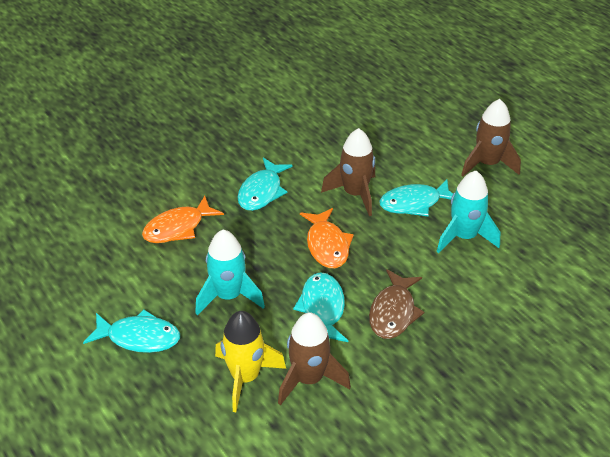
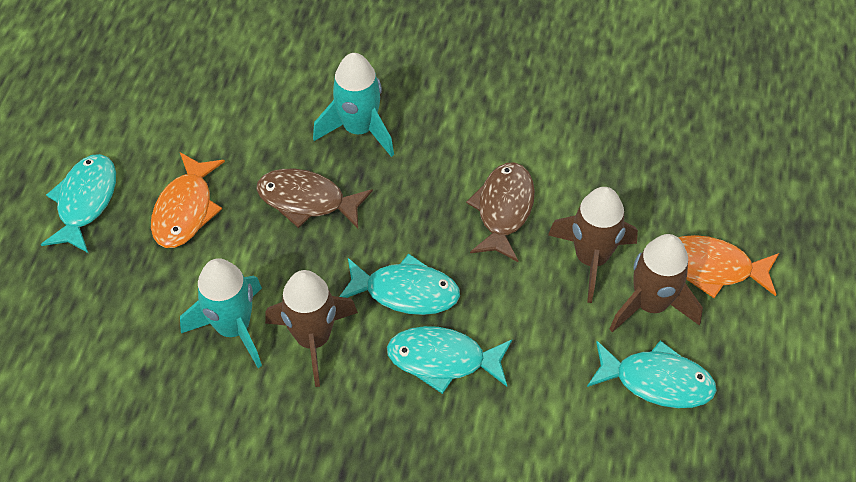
brown fish: [369,269,424,339] = 1 -> [256,169,373,229] [466,162,535,262] = 2
yellow rocket: [215,311,286,412] = 1 -> none = 0

